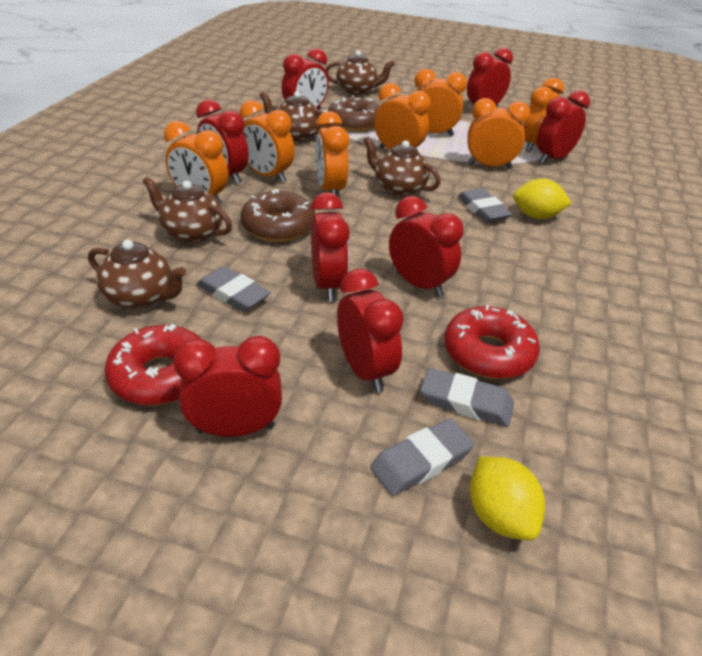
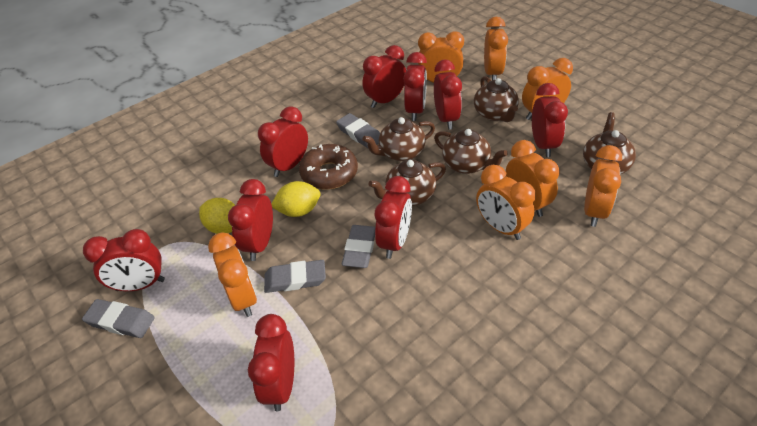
brown donut: [240,189,316,242] [328,95,380,132] = 2 -> [299,144,358,190] = 1
red clock: [173,336,282,437] [196,99,249,184] [282,48,329,110] [311,192,350,301] [337,269,404,392] [389,196,464,297] [467,48,513,112] [537,91,590,164] = 8 -> [83,229,165,291] [228,179,273,261] [248,314,294,412] [258,106,308,177] [362,45,406,108] [375,176,412,259] [403,52,427,121] [434,60,462,130] [532,83,568,157] = 9
red donut: [105,324,201,406] [444,305,540,379] = 2 -> none = 0

